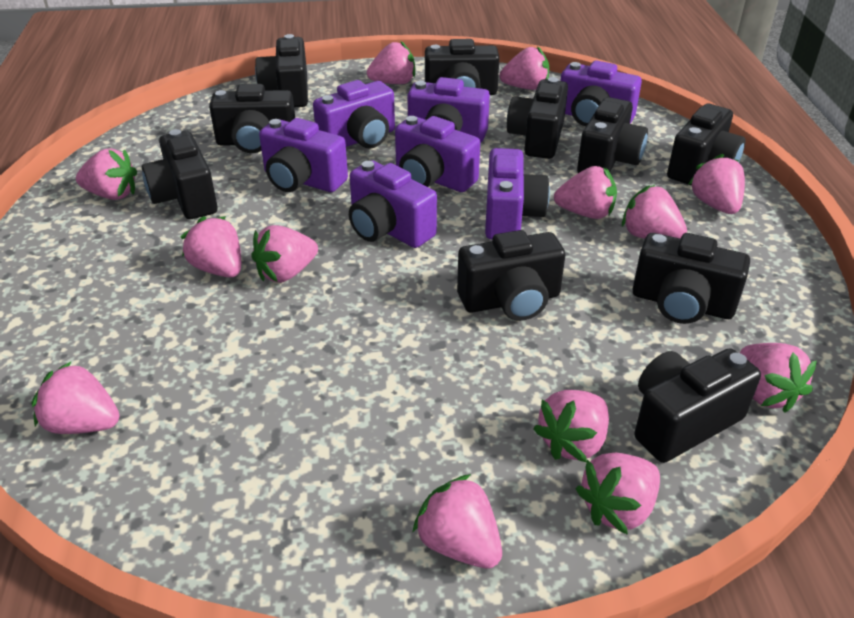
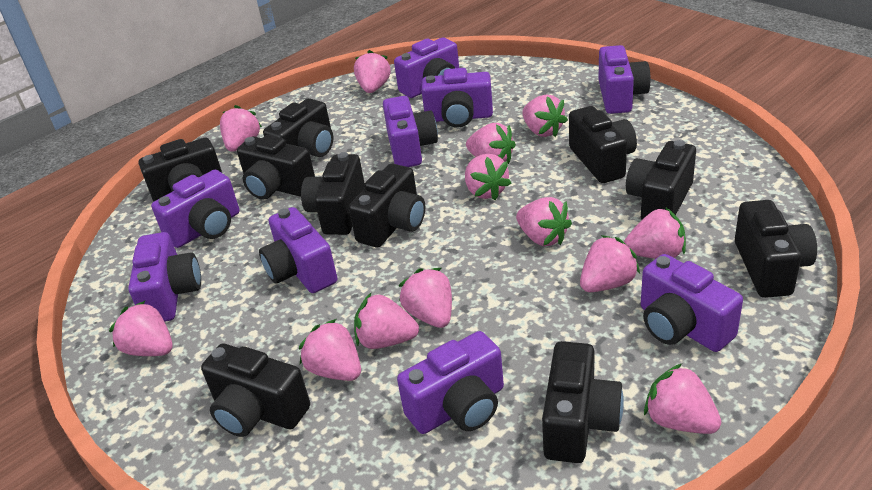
purple camera: [259,118,348,192] [313,80,395,149] [349,160,437,248] [395,116,480,192] [407,77,490,142] [485,148,550,239] [560,60,642,127] = 7 -> [128,232,201,322] [151,170,239,248] [259,207,338,293] [383,96,438,167] [394,37,459,98] [397,331,504,434] [421,68,493,128] [599,45,651,114] [641,254,743,352] = 9

